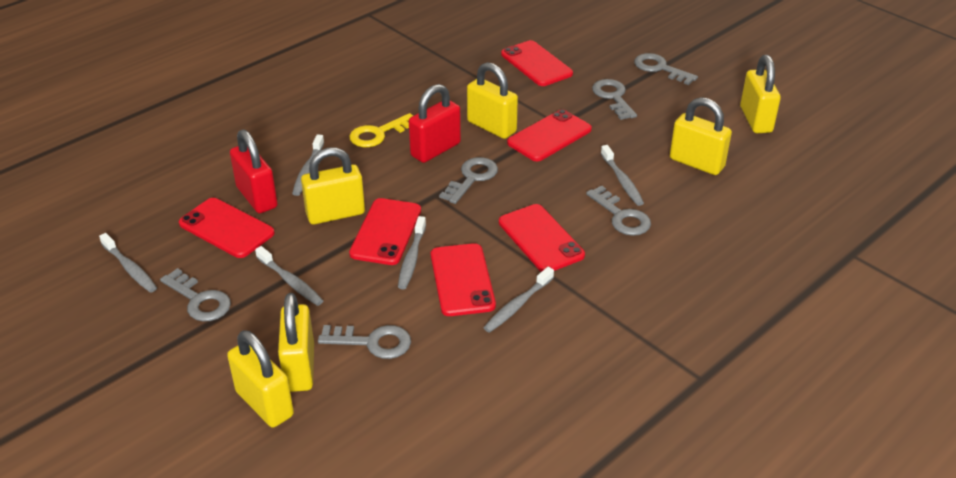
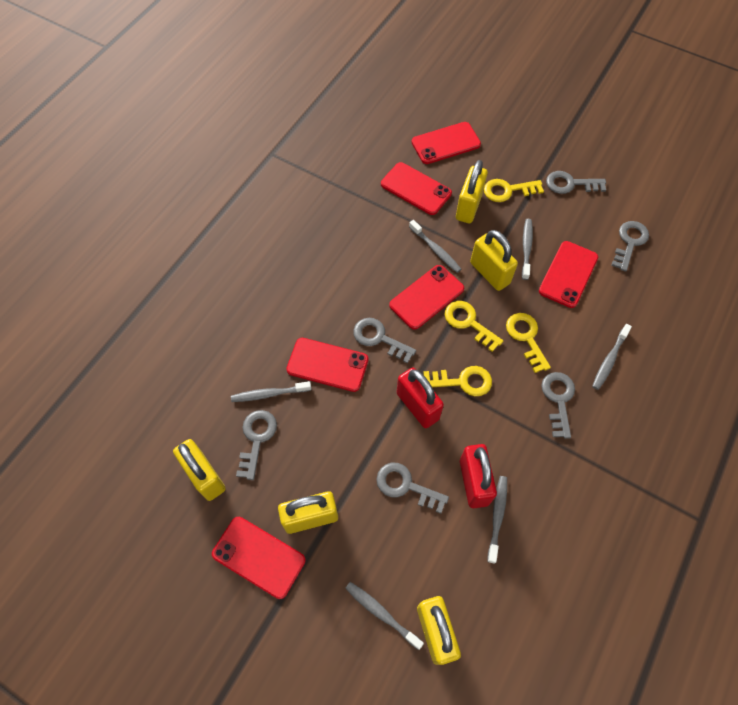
yellow key: [349,113,413,147] = 1 -> [423,366,492,396] [444,301,503,352] [484,179,544,202] [506,313,551,373] = 4
yellow padlock: [227,330,294,428] [278,293,314,392] [301,147,365,225] [467,62,518,139] [670,97,732,175] [740,55,781,133] = 6 -> [173,439,226,501] [278,491,338,534] [417,596,461,665] [456,160,488,223] [470,230,518,291] = 5

